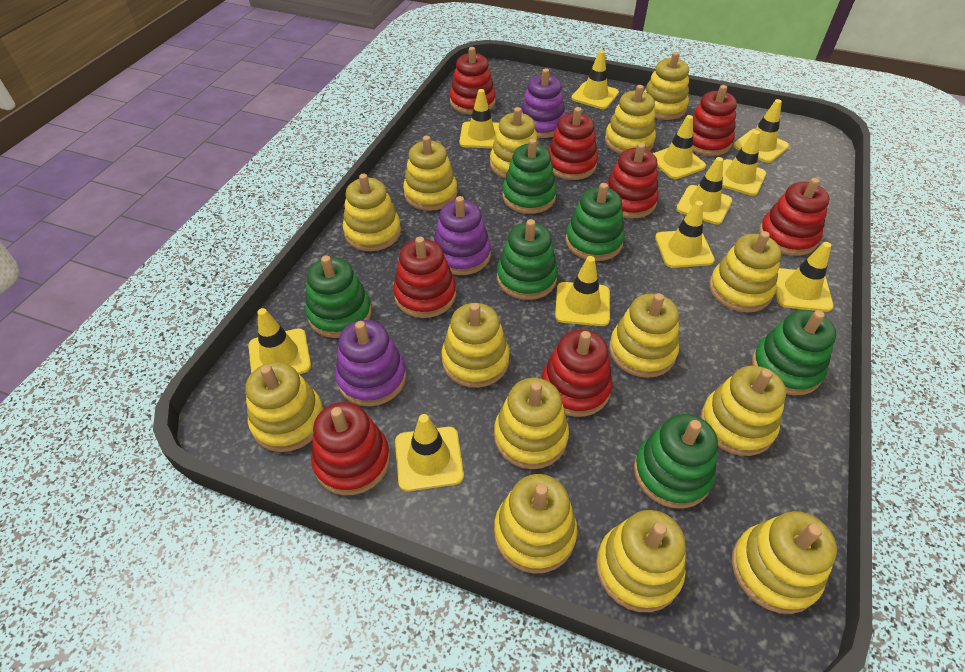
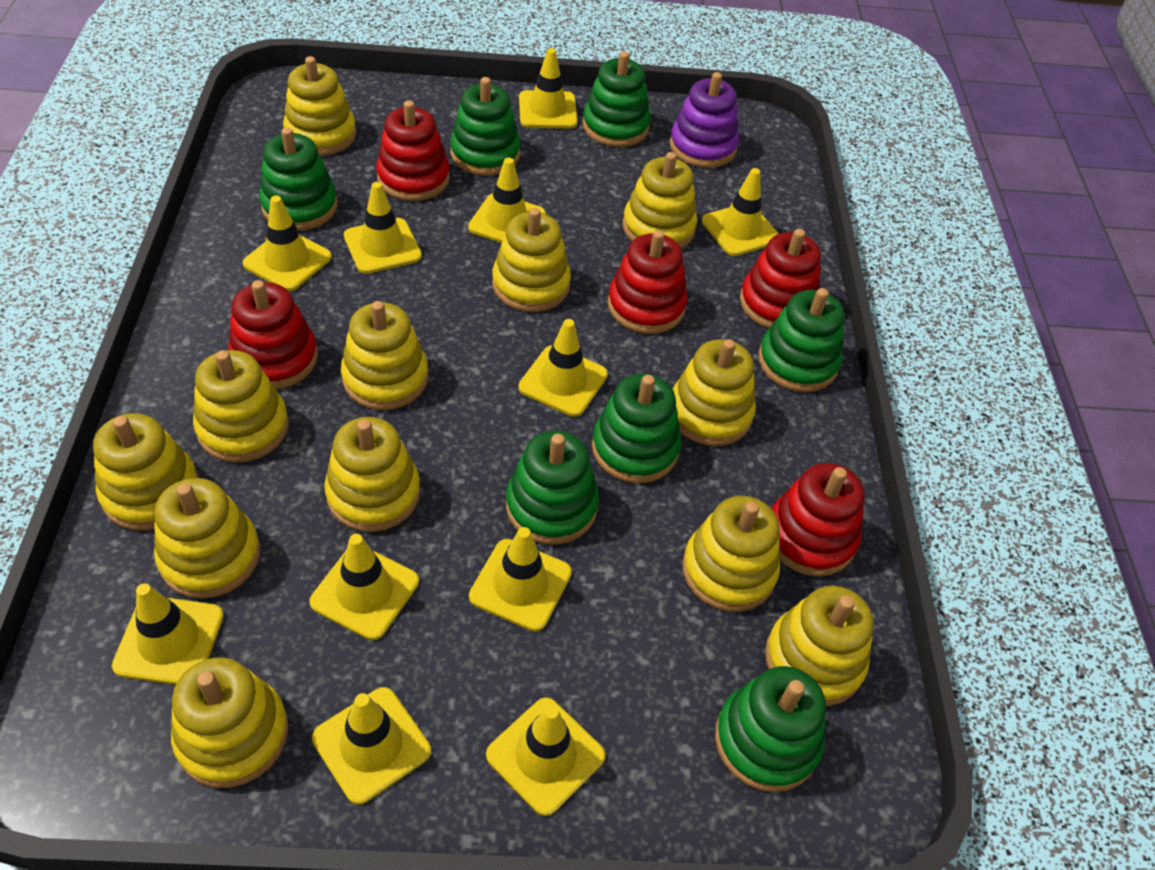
green stacking toy: [306,255,372,338] [497,219,558,300] [502,139,557,214] [565,183,625,261] [634,414,718,509] [752,310,836,395] = 6 -> [259,127,338,231] [450,77,521,175] [506,430,599,544] [582,51,651,147] [592,374,681,483] [715,666,826,792] [758,288,844,392] = 7
purple stacking toy: [335,320,406,406] [433,196,491,275] [521,68,566,138] = 3 -> [670,72,739,168] = 1
red stacking toy: [311,402,390,495] [393,237,456,318] [450,47,496,115] [542,330,613,417] [548,107,598,180] [606,143,659,219] [692,85,737,156] [759,178,829,256] = 8 -> [228,280,318,389] [376,100,450,201] [608,230,687,334] [740,229,821,328] [772,463,865,576] = 5
yellow stacking toy: [246,362,324,452] [343,174,401,251] [403,136,457,211] [441,303,510,388] [490,107,539,179] [494,378,569,469] [494,474,577,574] [596,510,686,612] [605,85,656,154] [609,293,679,378] [644,52,689,120] [701,365,786,456] [709,231,781,312] [732,511,837,614] = 14 -> [93,413,199,530] [154,478,260,599] [171,657,289,788] [193,350,289,462] [283,56,356,156] [324,417,420,532] [341,301,428,410] [492,208,571,312] [623,152,697,248] [673,339,756,446] [682,496,780,612] [765,586,874,706] = 12

